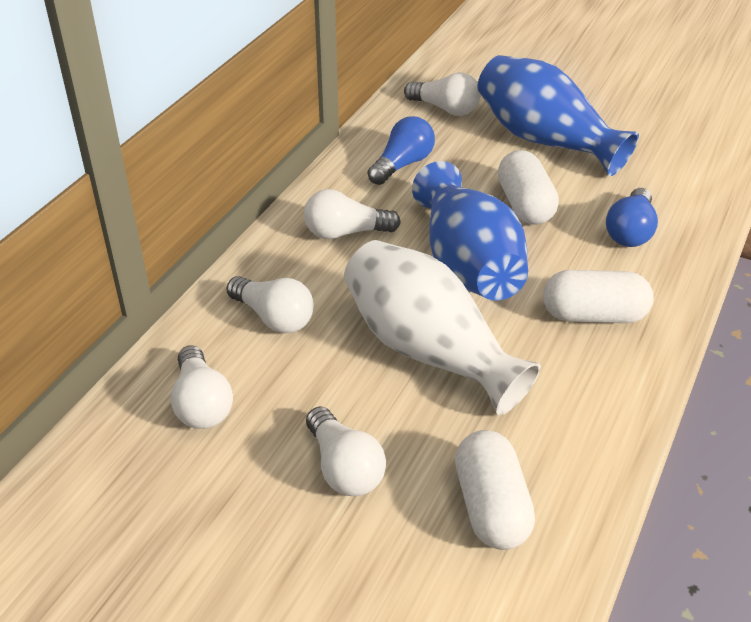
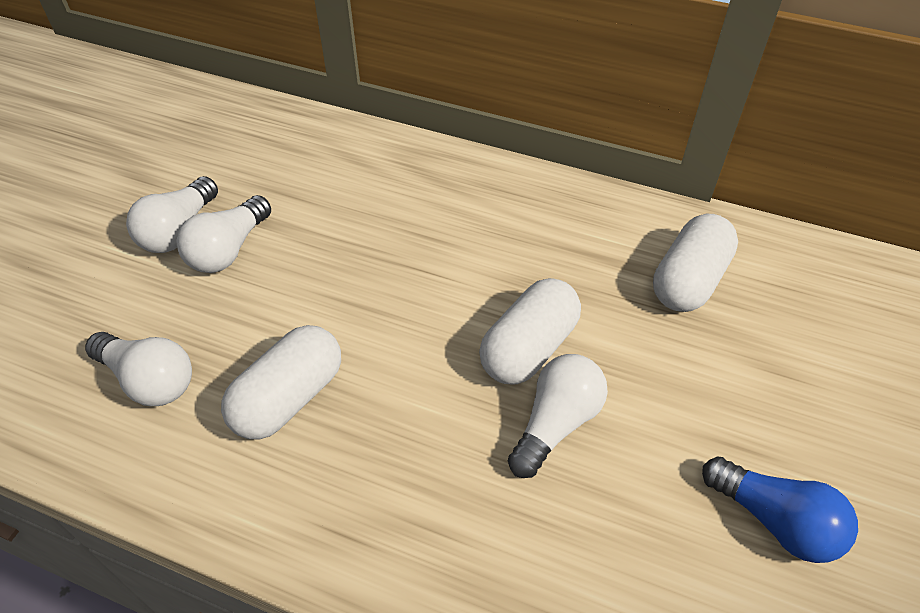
blue light bulb: [367,116,435,185] [606,188,658,247] = 2 -> [702,456,858,563] = 1
blue vase: [412,161,528,301] [477,55,639,176] = 2 -> none = 0
white light bulb: [171,345,233,429] [226,276,314,333] [304,189,401,239] [306,406,386,496] [404,72,481,116] = 5 -> [85,332,192,406] [126,176,218,253] [176,195,271,273] [508,354,608,478] = 4
white vase: [344,240,541,415] = 1 -> none = 0

